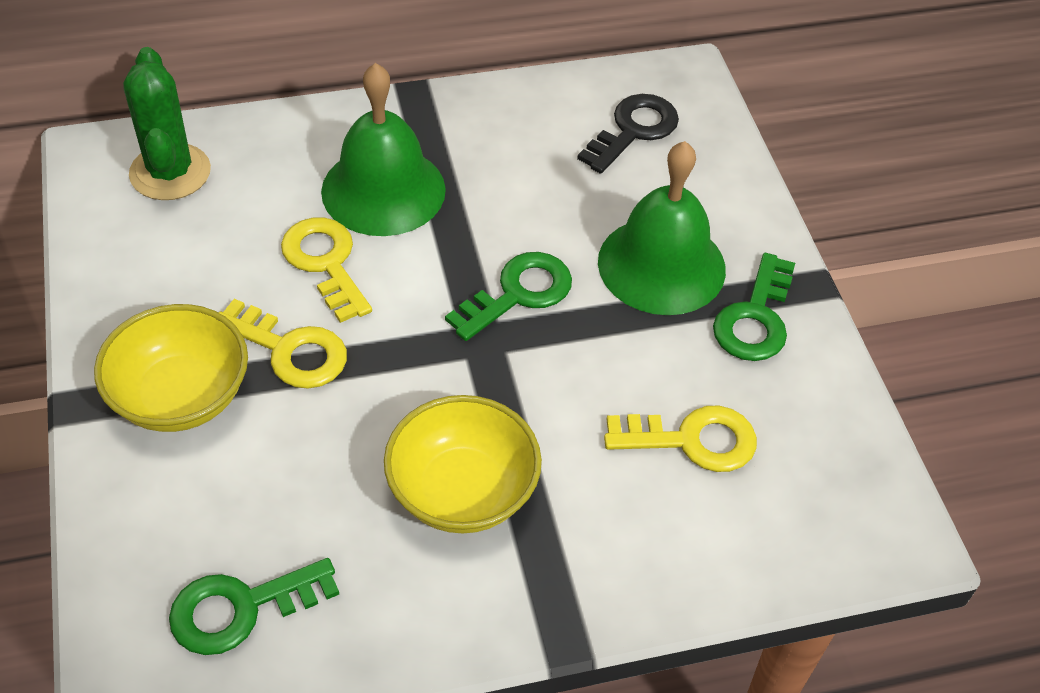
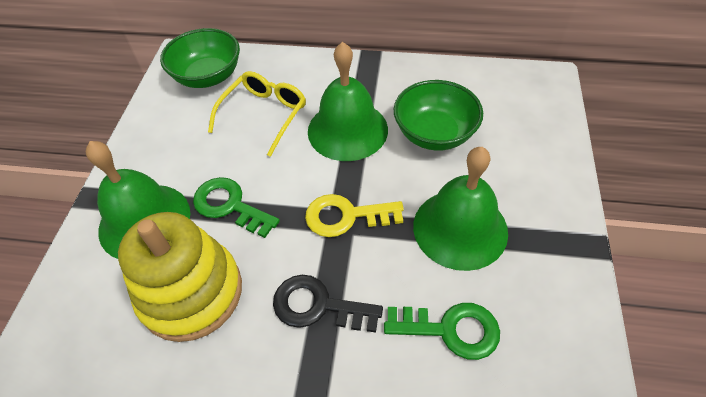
green bell: [321,63,446,236] [598,141,726,315] = 2 -> [86,141,190,259] [308,42,388,161] [413,147,508,271] = 3
green bowl: none = 0 -> [160,28,240,88] [394,80,483,151] = 2
green cactus: [123,47,211,200] = 1 -> none = 0
green key: [169,558,339,655] [445,252,572,341] [713,253,795,361] = 3 -> [193,177,280,238] [384,303,500,360] = 2
yellow bowl: [94,304,248,432] [384,395,542,533] = 2 -> none = 0
yellow glasses: none = 0 -> [208,71,306,157] = 1
yellow key: [218,299,347,389] [281,217,372,323] [604,406,757,472] = 3 -> [305,194,404,237] = 1
yellow stacking toy: none = 0 -> [118,212,242,342] = 1

